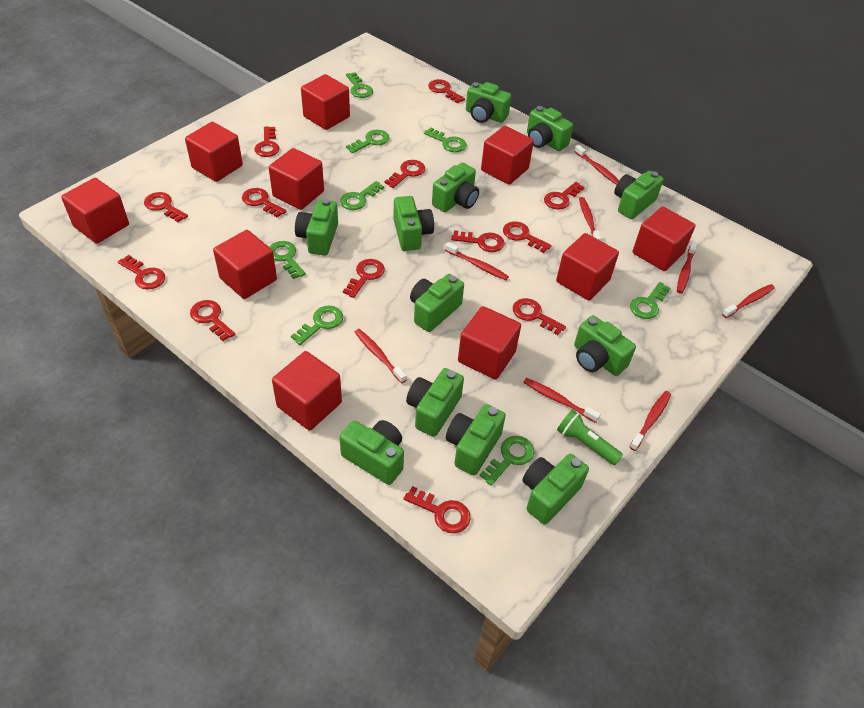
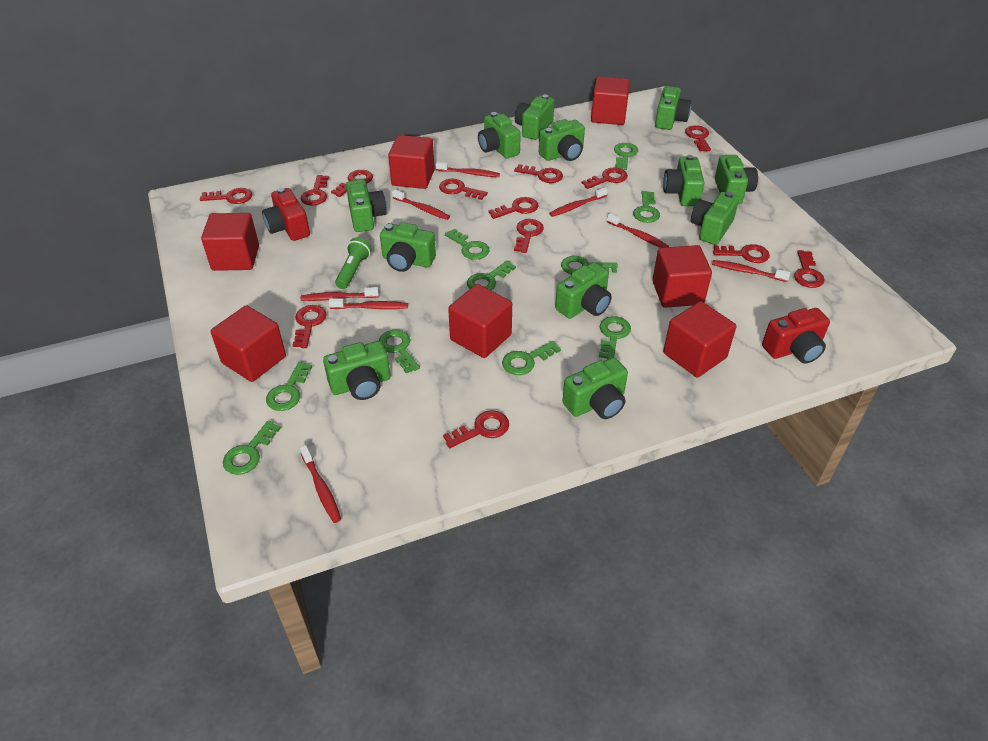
green key: [270,241,306,279] [291,305,343,345] [340,181,384,210] [346,72,373,98] [346,130,390,153] [424,127,466,152] [479,436,534,486] [630,282,671,319] = 8 -> [223,420,281,475] [266,362,312,411] [379,330,420,374] [445,228,490,260] [467,261,516,291] [502,341,561,375] [561,256,618,274] [599,316,631,360] [614,143,638,170] [633,191,660,223] = 10
red camera: none = 0 -> [262,188,310,241] [762,308,830,364] = 2
red cube: [61,178,129,244] [185,122,243,182] [213,230,277,299] [269,148,324,210] [272,351,342,431] [301,74,350,130] [458,306,521,380] [481,126,534,185] [556,233,619,300] [632,207,696,271] = 10 -> [201,213,259,271] [210,305,286,382] [388,135,435,189] [448,284,512,358] [591,76,630,125] [652,245,712,308] [663,301,736,377] = 7

